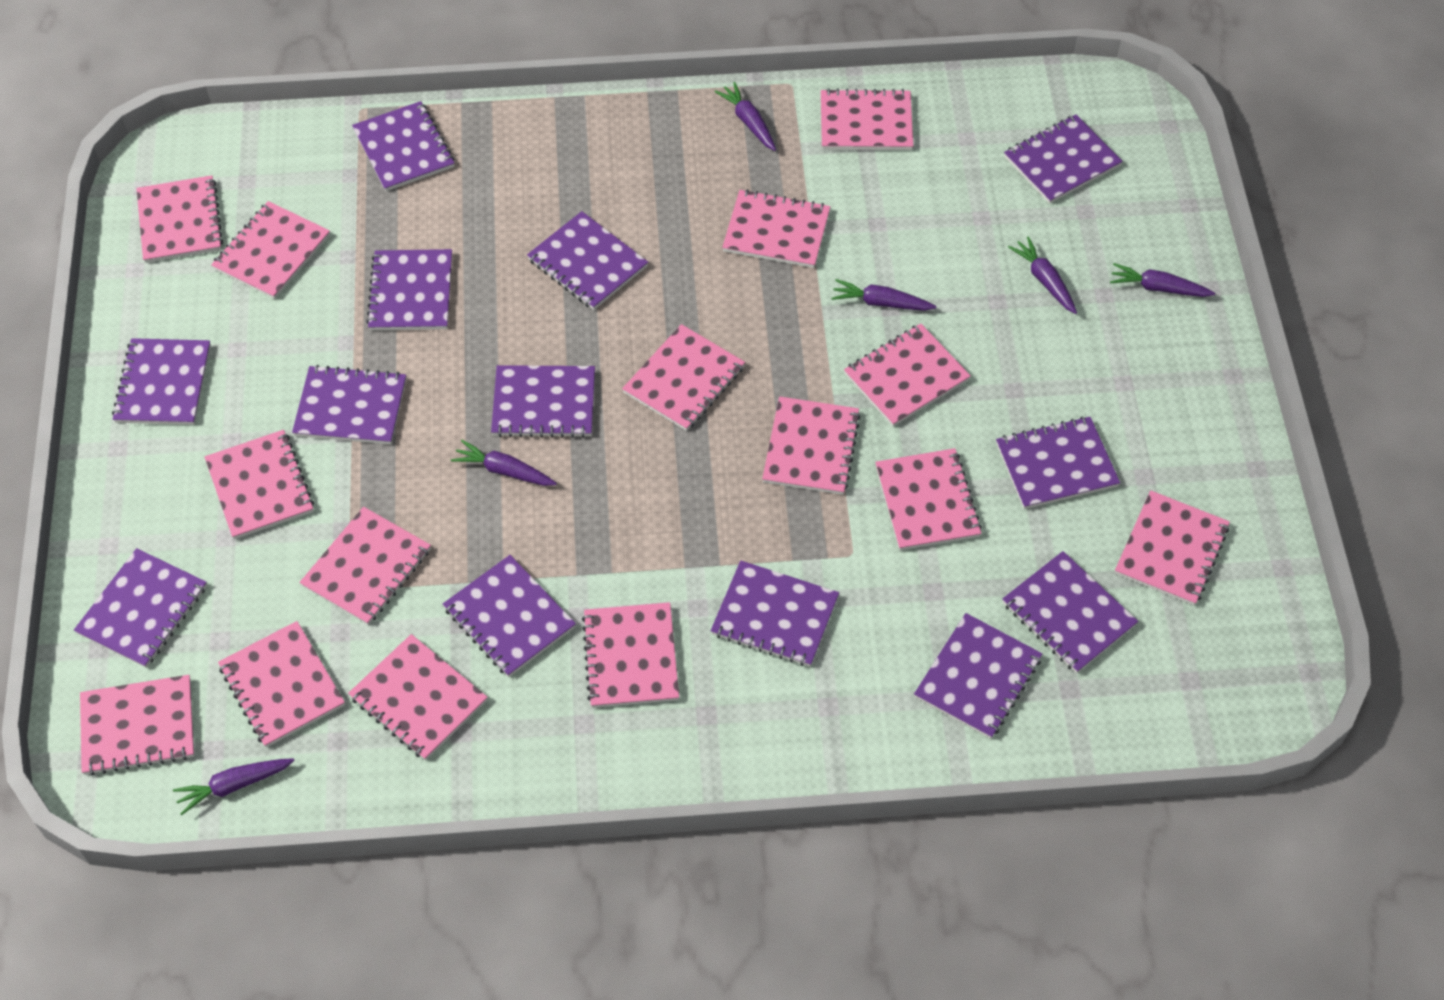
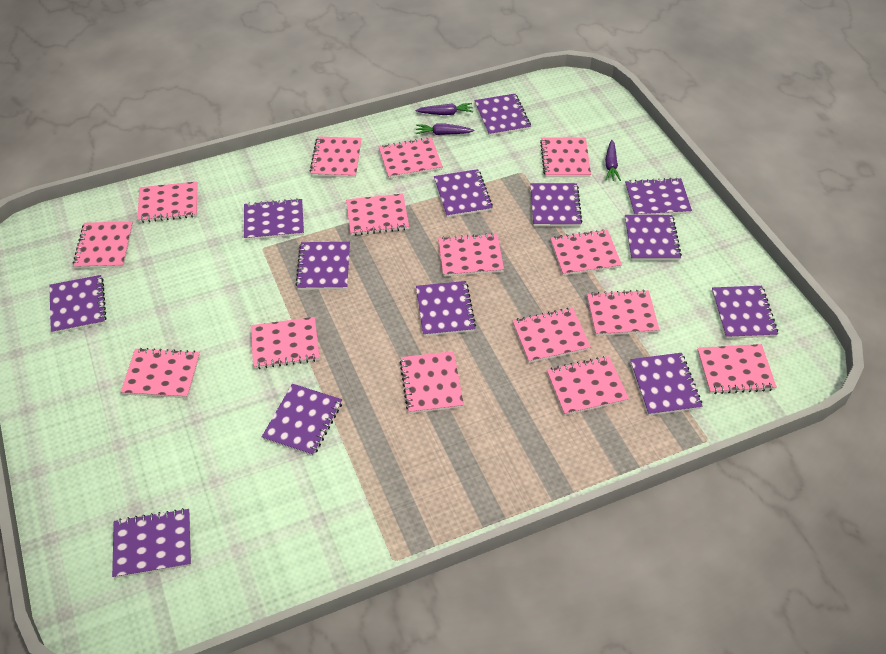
purple carrot: [173,758,295,815] [451,440,557,486] [715,82,776,151] [832,279,937,311] [1008,236,1077,314] [1110,263,1215,297] = 6 -> [415,103,473,115] [416,124,474,135] [605,140,621,181] = 3

